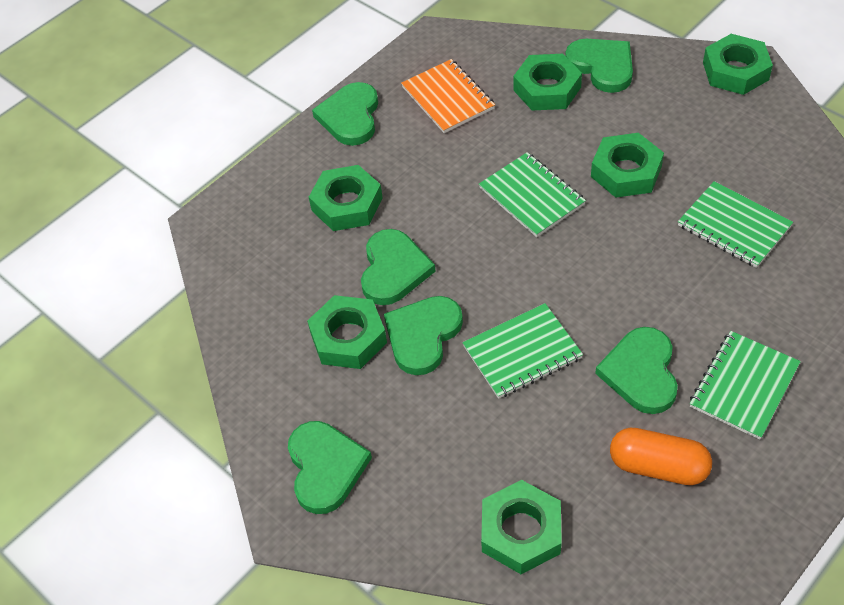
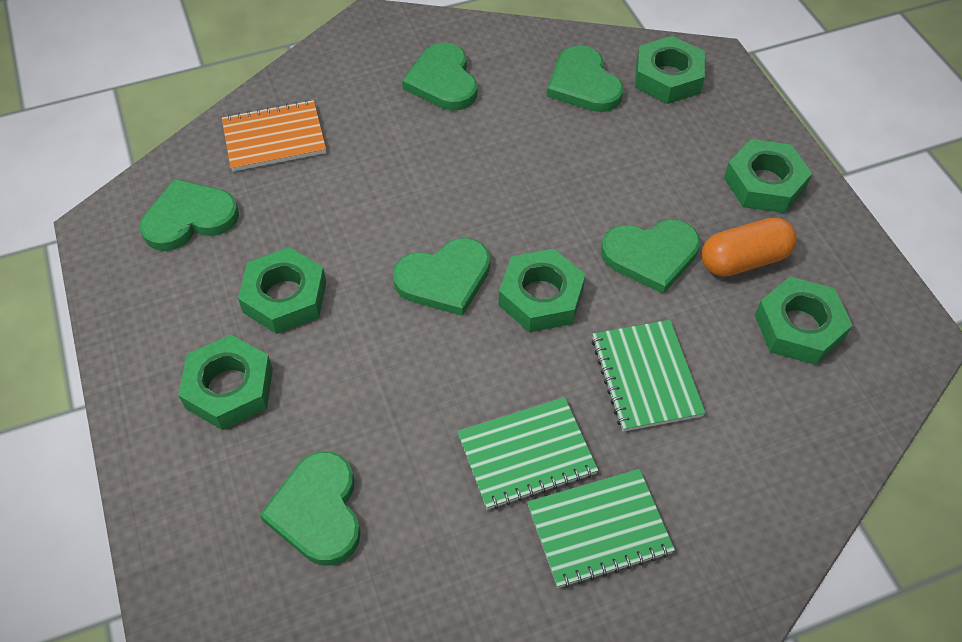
green notebook: [463,303,583,399] [479,152,586,237] [678,181,793,268] [690,331,801,439] = 4 -> [458,397,598,510] [527,469,675,588] [591,320,705,432] = 3

